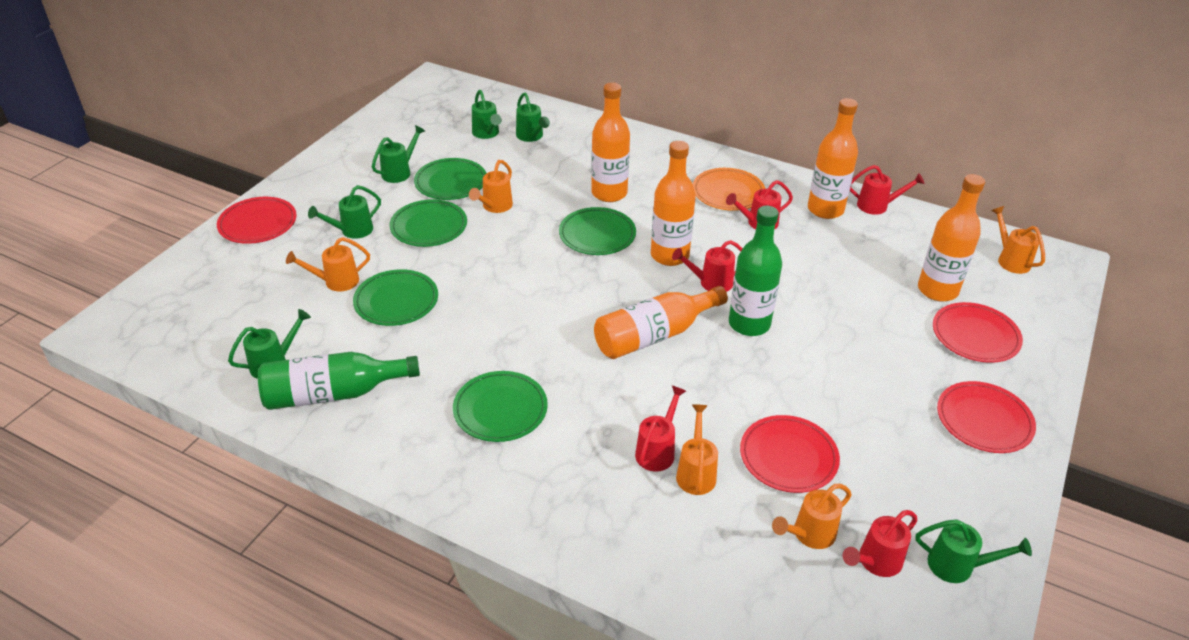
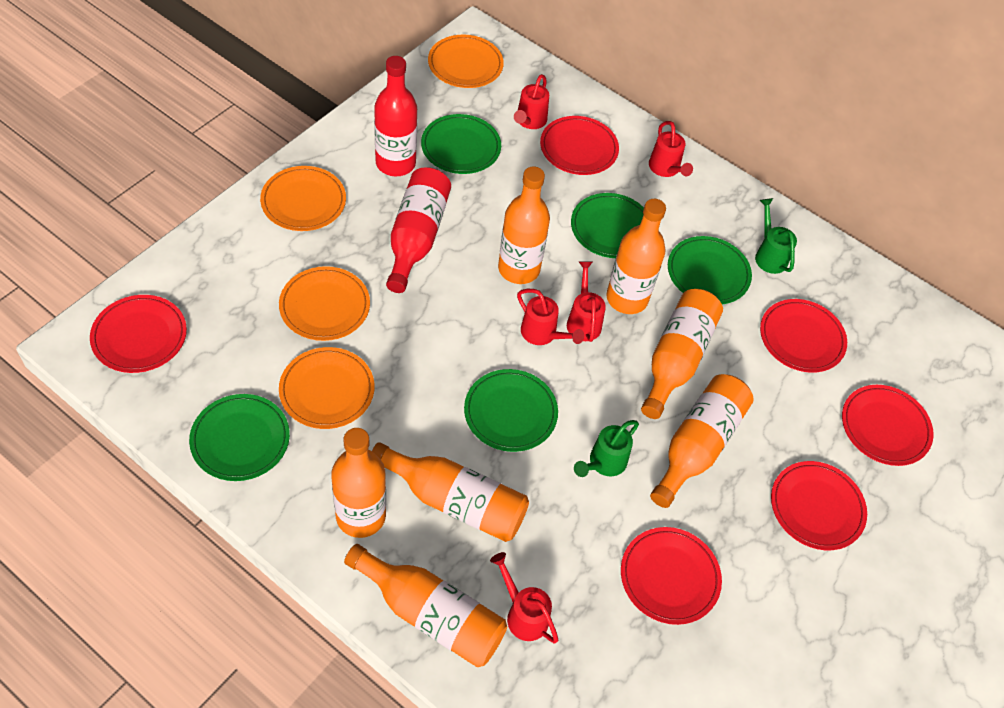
green bottle: [258,352,420,410] [729,206,782,336] = 2 -> none = 0
green watering can: [228,309,311,379] [308,185,381,239] [372,125,425,183] [472,90,501,139] [516,92,550,142] [915,519,1032,583] = 6 -> [574,420,639,477] [755,198,797,274] = 2
orange bottle: [591,83,630,202] [594,286,728,359] [651,141,696,266] [808,98,858,219] [918,174,985,302] = 5 -> [331,428,386,538] [344,544,507,667] [372,442,529,542] [498,167,550,284] [606,199,666,314] [641,289,723,419] [650,374,754,508] = 7
orange plate: [693,168,765,211] = 1 -> [260,166,346,231] [279,266,370,341] [279,347,375,429] [428,35,504,88] = 4
orange watering can: [286,237,370,291] [469,160,513,213] [676,404,718,495] [772,484,851,549] [991,206,1045,274] = 5 -> none = 0
red bottle: none = 0 -> [374,56,417,176] [386,167,451,293] = 2
red plate: [217,197,296,244] [740,415,840,493] [933,302,1023,363] [937,381,1036,453] = 4 -> [90,295,187,373] [540,116,619,175] [621,527,722,625] [760,299,847,373] [771,461,867,550] [842,385,934,466] = 6

